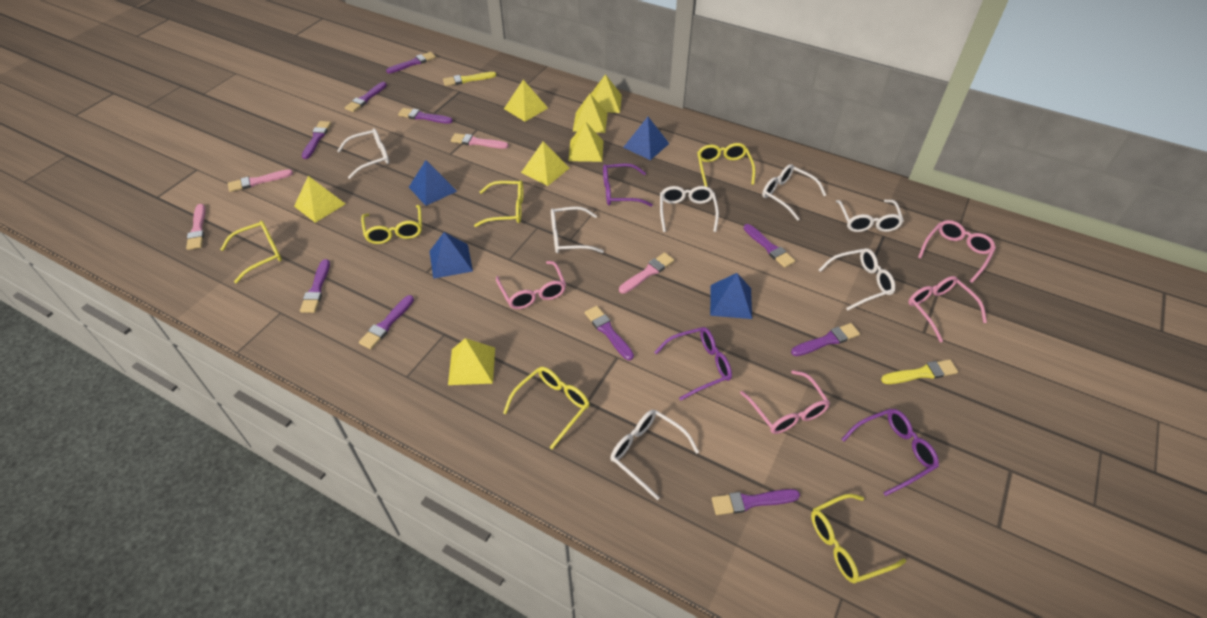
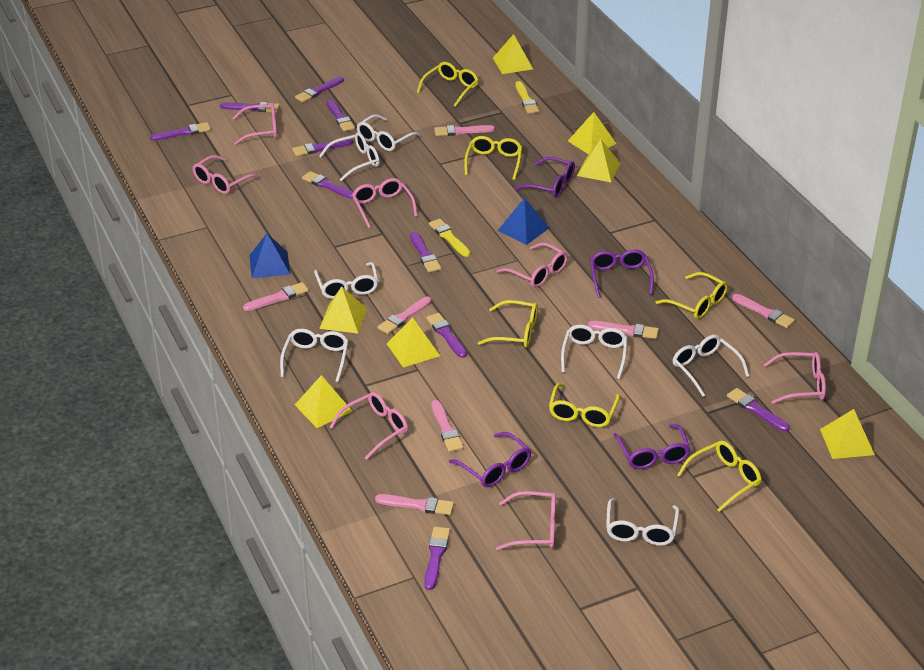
blue pyramid: [409,160,457,206] [429,232,473,279] [623,117,669,160] [710,273,752,319] = 4 -> [249,233,290,278] [498,198,549,245] = 2
pink brush: [186,204,206,250] [228,169,293,192] [451,133,508,149] [619,252,674,294] = 4 -> [243,282,309,311] [375,494,454,515] [378,297,432,334] [431,400,463,452] [434,125,495,136] [588,321,659,339] [732,294,795,328] = 7
pink glasses: [496,261,566,309] [740,370,830,434] [908,276,987,343] [918,220,996,283] = 4 -> [193,155,260,194] [233,102,277,145] [330,392,408,460] [352,178,417,228] [496,491,556,550] [497,243,568,288] [764,352,826,404] = 7
purple glasses: [603,163,653,207] [654,327,732,401] [841,409,939,496] = 3 -> [449,432,531,487] [514,157,575,198] [590,249,654,298] [614,424,691,469] = 4

